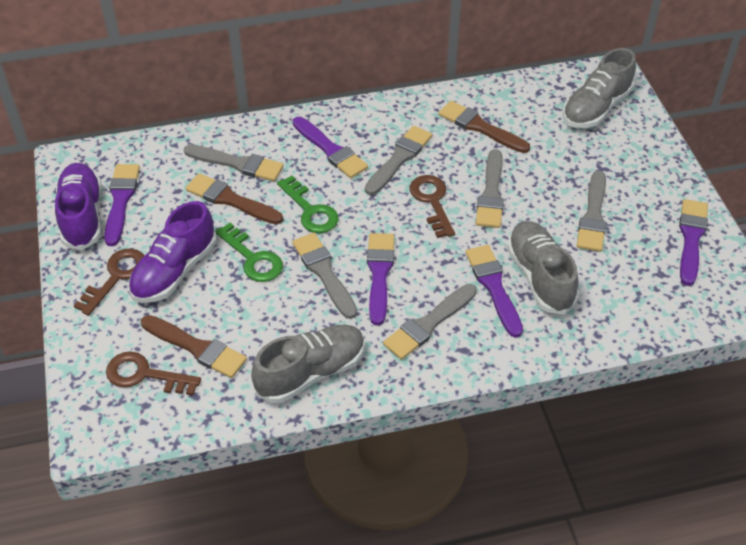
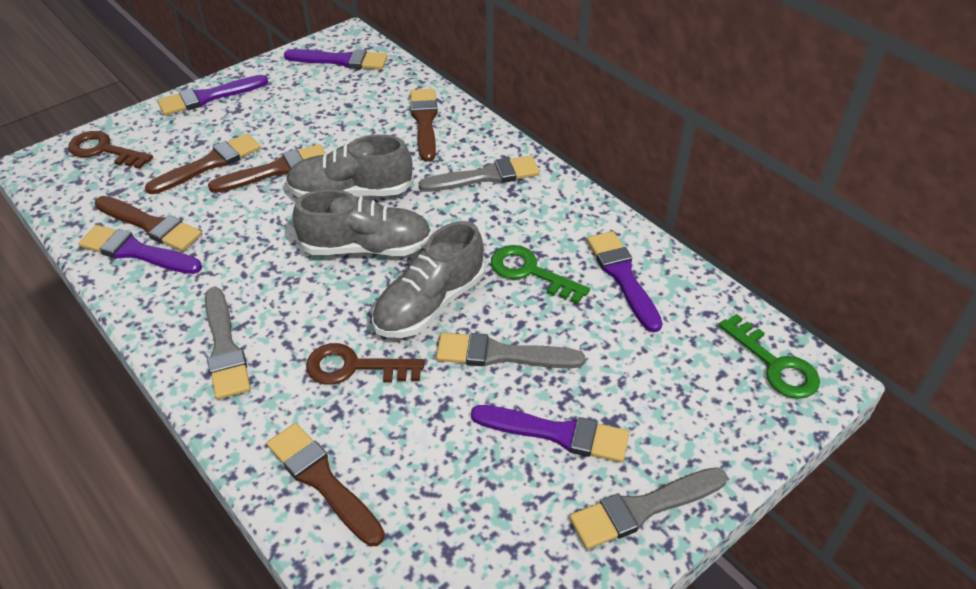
brown brush: [141,315,247,378] [186,173,283,224] [438,101,530,153] = 3 -> [95,196,202,251] [145,134,261,194] [208,144,326,193] [267,423,385,547] [410,89,438,161] = 5
brown key: [74,249,144,316] [106,351,201,396] [410,175,455,238] = 3 -> [68,131,153,169] [306,343,424,384] = 2
grey brush: [184,145,284,181] [292,233,357,319] [365,126,432,195] [383,284,477,360] [476,149,504,228] [577,170,606,252] = 6 -> [205,288,251,399] [419,156,540,192] [436,333,585,368] [569,467,727,549] = 4
purple shoe: [55,163,101,250] [129,201,217,303] = 2 -> none = 0

